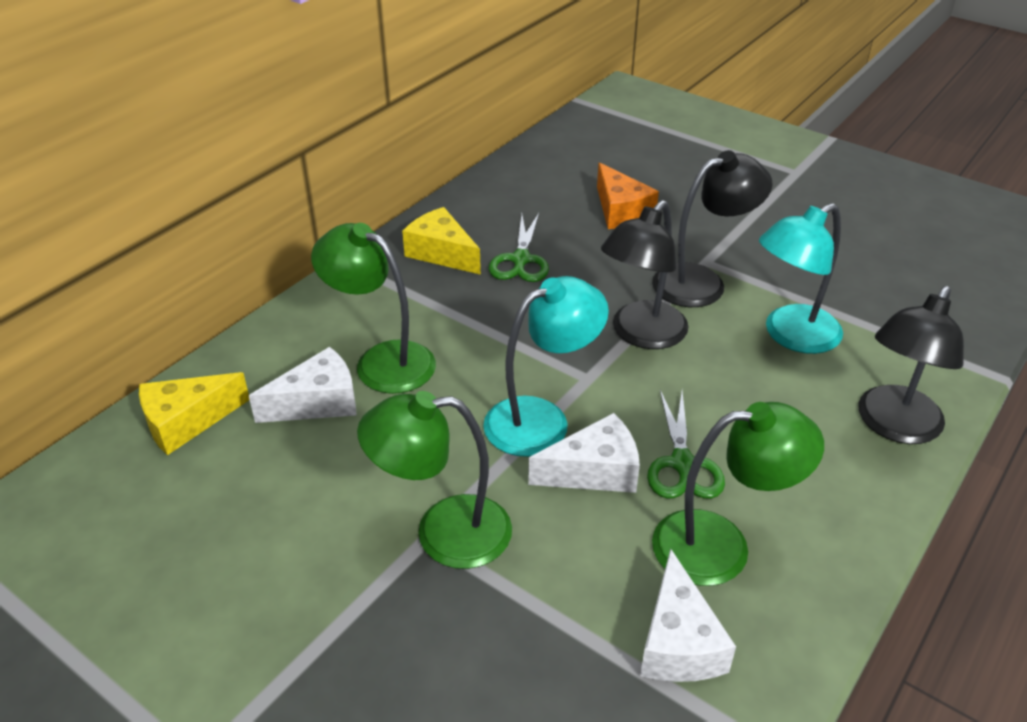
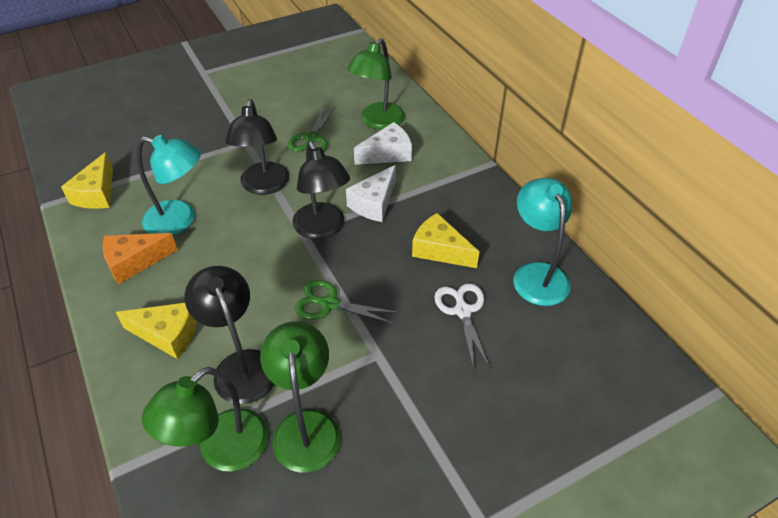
white cheese: [249,347,357,423] [528,413,640,493] [640,549,736,682] = 3 -> [346,165,396,222] [354,122,412,165] = 2
white scissors: none = 0 -> [434,283,490,370] = 1
yellow cheese: [139,372,249,455] [402,207,481,275] = 2 -> [61,152,113,209] [116,303,197,359] [412,213,479,268] = 3

